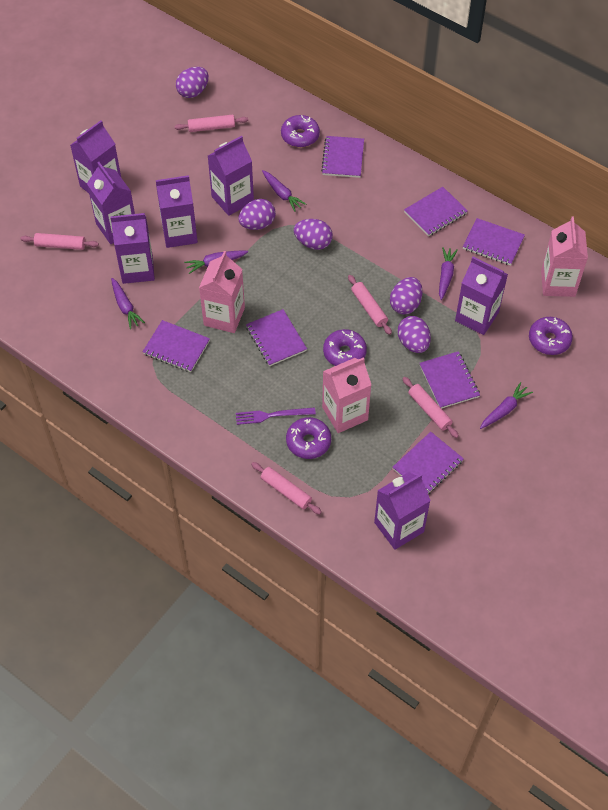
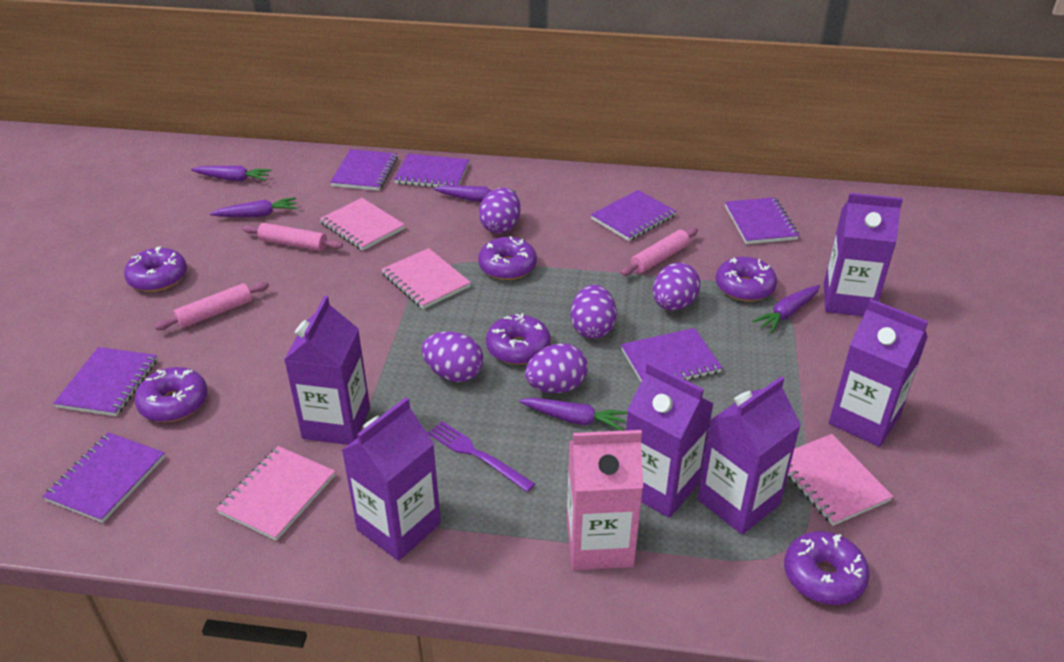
pink carton: [199,251,245,333] [322,357,371,433] [541,217,588,297] = 3 -> [567,430,643,570] = 1
pink notebook: none = 0 -> [216,446,335,541] [319,198,405,251] [381,248,471,309] [788,434,893,526] = 4
pink rolling pin: [21,233,99,250] [174,115,248,132] [251,462,322,515] [348,275,392,335] [402,377,459,438] = 5 -> [154,282,269,330] [243,223,343,251] [621,228,698,276] = 3
purple carton: [70,120,121,193] [87,162,135,244] [110,213,155,284] [156,175,198,248] [208,136,254,216] [374,472,431,550] [455,257,508,335] = 7 -> [284,295,370,445] [342,397,441,561] [626,362,714,518] [698,376,801,535] [824,193,903,316] [829,299,928,447] = 6
purple donut: [281,115,320,147] [286,417,331,459] [323,329,367,366] [529,317,573,355] = 4 -> [124,246,187,292] [135,367,208,422] [478,236,537,280] [486,313,551,365] [716,257,777,301] [784,531,870,605] = 6

